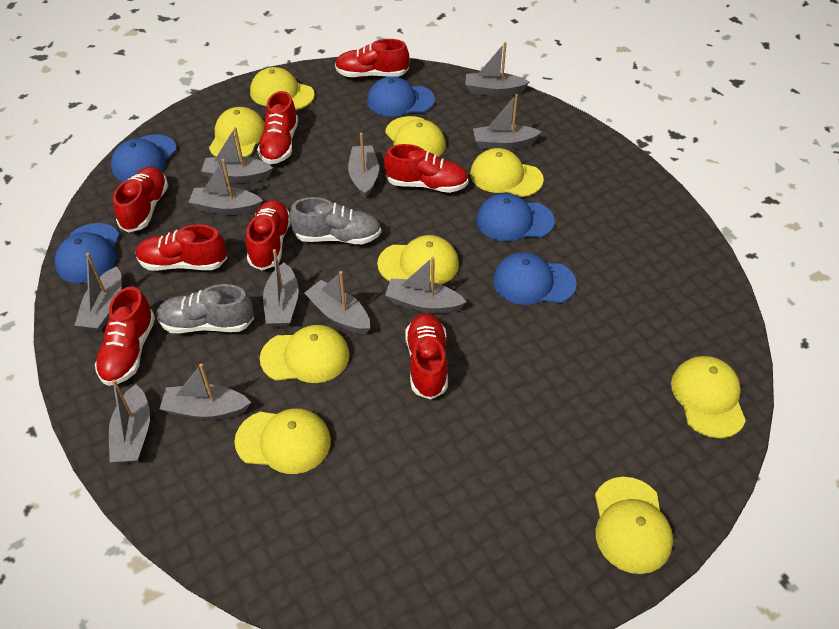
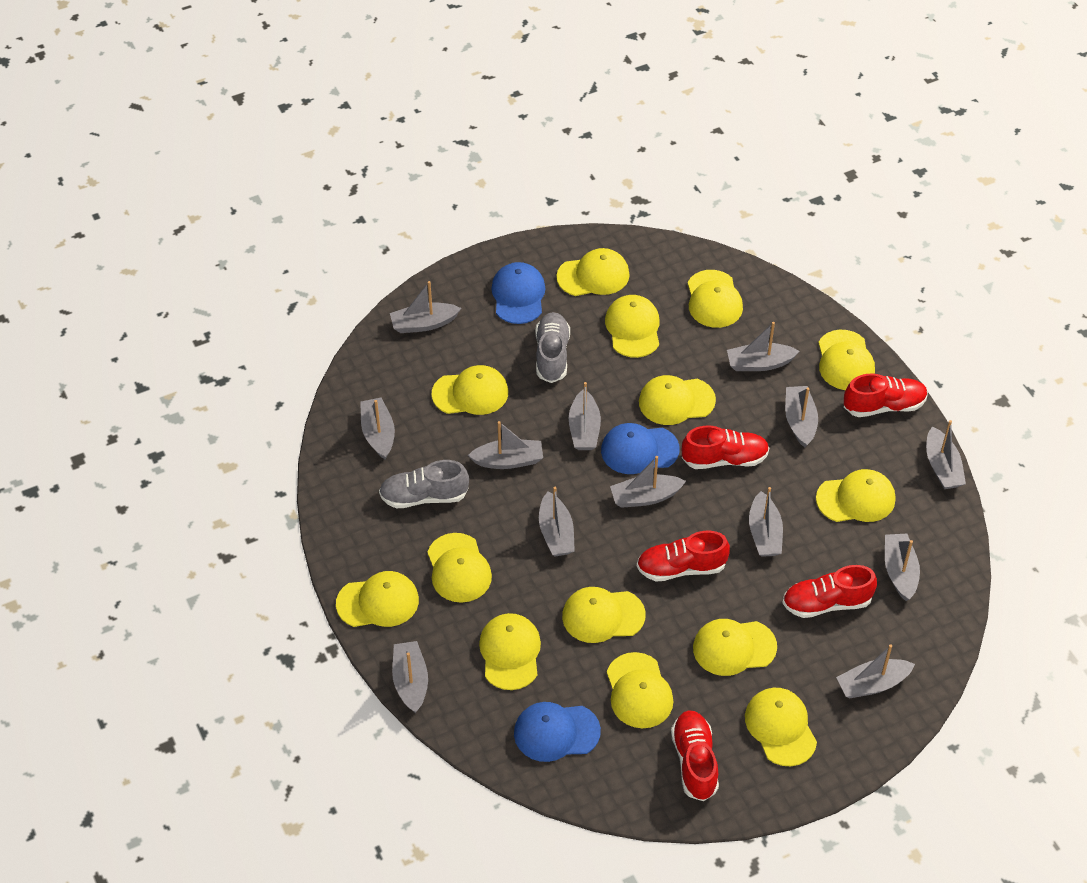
blue cap: [54,223,120,283] [111,135,177,182] [367,76,435,117] [476,193,555,241] [493,252,577,305] = 5 -> [491,262,545,324] [514,702,601,762] [601,423,680,474] = 3
grey boat: [74,253,122,332] [109,379,150,463] [160,364,251,420] [189,159,263,215] [201,127,273,183] [263,249,299,327] [304,271,370,334] [348,133,379,199] [385,257,466,314] [465,42,529,96] [473,94,541,150] = 11 -> [360,398,395,459] [390,281,461,333] [392,641,428,713] [468,421,543,469] [539,487,575,557] [569,382,601,450] [610,456,686,508] [727,322,800,371] [749,487,783,557] [785,386,818,448] [836,644,915,699] [885,534,920,601] [926,420,966,489] = 13
red shoe: [95,287,155,386] [113,166,168,232] [136,224,227,271] [246,200,291,270] [257,91,298,164] [335,39,409,78] [384,144,469,193] [405,313,448,399] = 8 -> [637,531,730,582] [671,710,719,801] [682,426,769,469] [782,565,877,618] [844,373,928,417] = 5
yellow cap: [209,107,265,157] [235,408,331,474] [250,67,315,110] [260,325,350,383] [377,235,459,284] [385,116,446,157] [470,148,544,197] [595,477,673,574] [671,356,746,438] = 9 -> [336,571,419,627] [427,533,492,603] [432,365,508,415] [479,613,541,690] [556,248,630,296] [562,587,646,643] [605,295,659,358] [607,652,673,728] [639,375,716,425] [688,270,743,328] [693,619,777,676] [745,688,817,766] [816,469,895,522] [818,330,875,390] = 14

